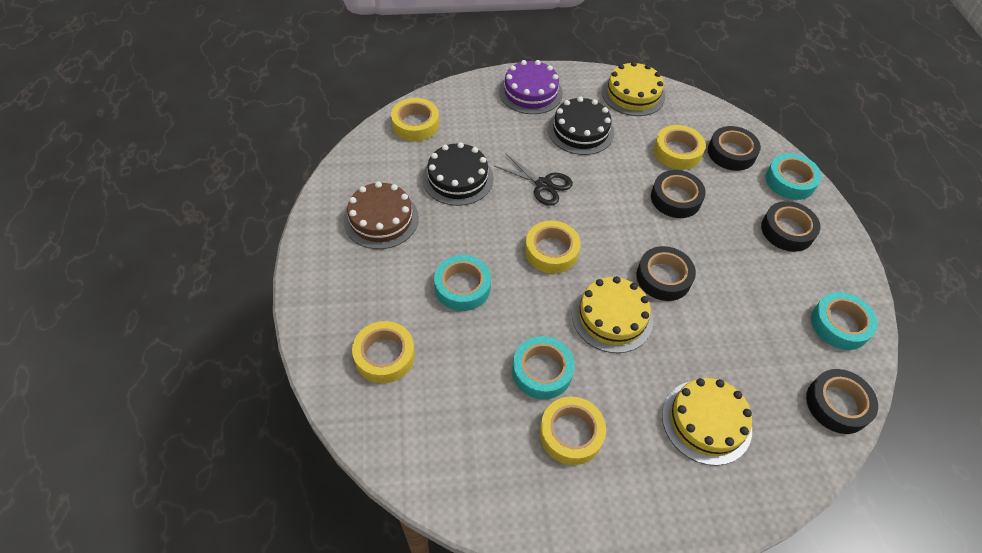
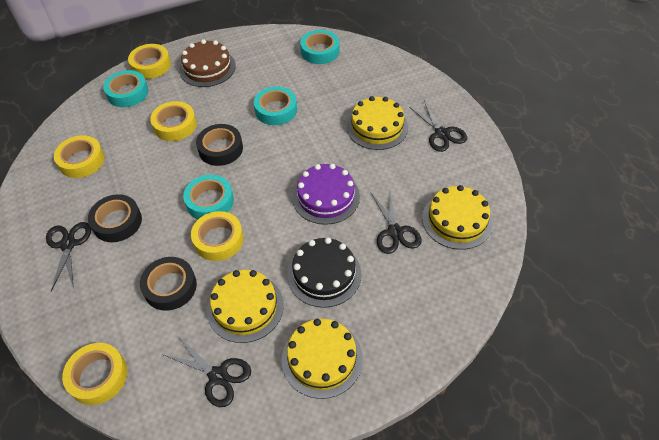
black cake: [422,142,493,206] [548,97,614,155] = 2 -> [287,237,361,308] = 1
black scissors: [494,153,573,206] = 1 -> [46,222,91,291] [162,338,251,407] [371,189,422,254] [409,101,467,152] = 4
black tape: [636,246,696,301] [651,170,706,218] [708,126,761,171] [761,201,821,252] [806,369,878,434] = 5 -> [88,194,142,242] [140,257,197,311] [196,124,243,166] = 3
yellow cake: [572,276,653,353] [602,61,665,116] [662,378,752,466] = 3 -> [207,270,284,343] [282,319,363,399] [346,96,408,150] [422,185,493,250] = 4

